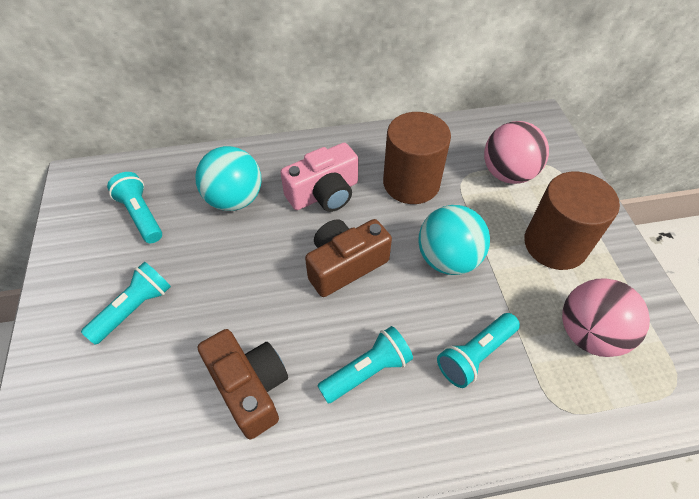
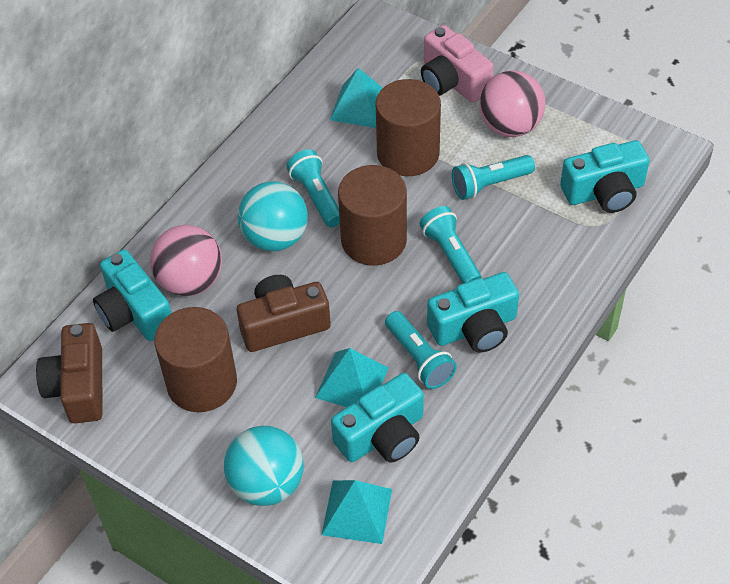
brown cylinder: [383,112,451,204] [524,172,620,270] = 2 -> [154,307,237,412] [338,165,407,266] [376,79,441,176] = 3
turquoise camera: none = 0 -> [93,249,171,341] [331,373,424,463] [427,272,519,353] [560,140,650,213] = 4
turquoise pyramid: none = 0 -> [315,348,388,407] [321,480,392,544] [330,68,383,128] = 3

